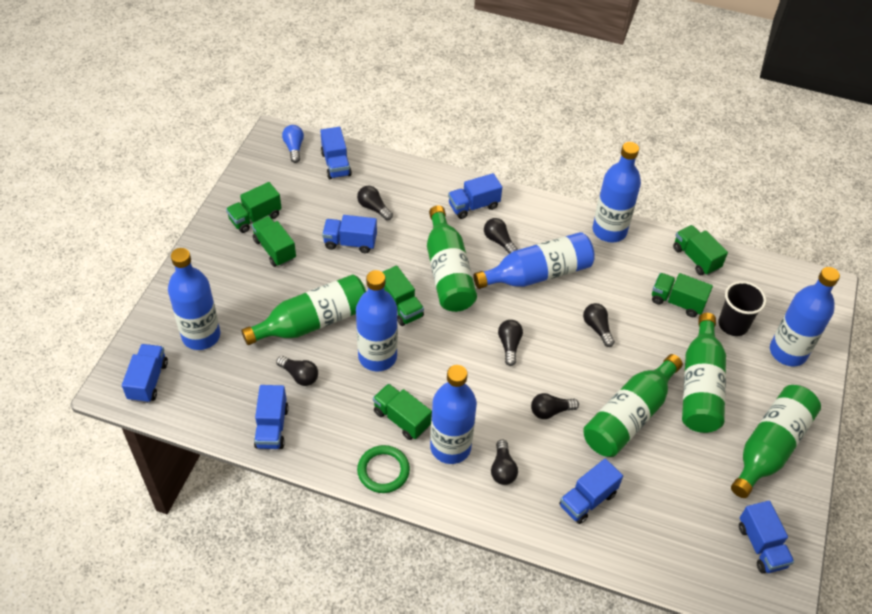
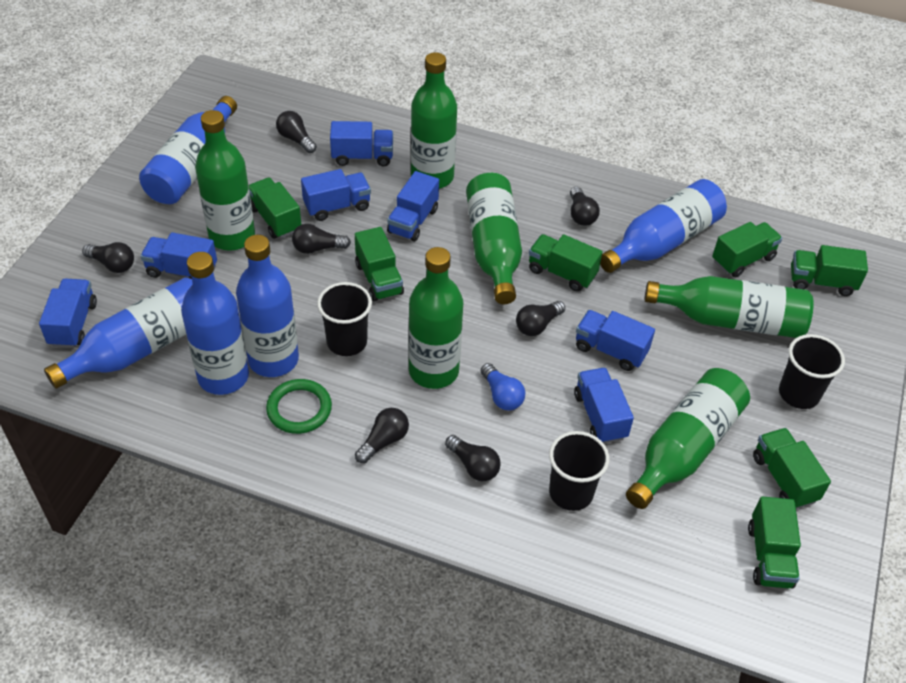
black cup: [718,281,766,336] = 1 -> [317,282,372,356] [549,431,610,511] [779,334,845,409] = 3
blue bottle: [168,248,220,350] [356,270,398,371] [430,365,477,464] [474,232,595,289] [593,142,641,243] [770,267,840,366] = 6 -> [44,277,192,389] [139,96,237,204] [181,252,249,395] [236,235,299,377] [600,179,727,273] = 5
green bottle: [241,274,366,345] [427,205,477,312] [583,354,683,457] [682,313,726,433] [731,385,821,498] = 5 -> [195,110,255,251] [408,247,463,389] [411,52,457,189] [466,173,522,304] [626,368,750,509] [645,276,814,338] = 6
green truck: [226,182,282,233] [251,216,296,267] [373,384,432,440] [383,266,424,326] [652,273,713,317] [673,225,728,276] = 6 -> [249,178,301,239] [355,227,404,302] [529,234,602,292] [712,222,782,277] [748,496,801,588] [753,428,831,509] [791,245,868,296] = 7

